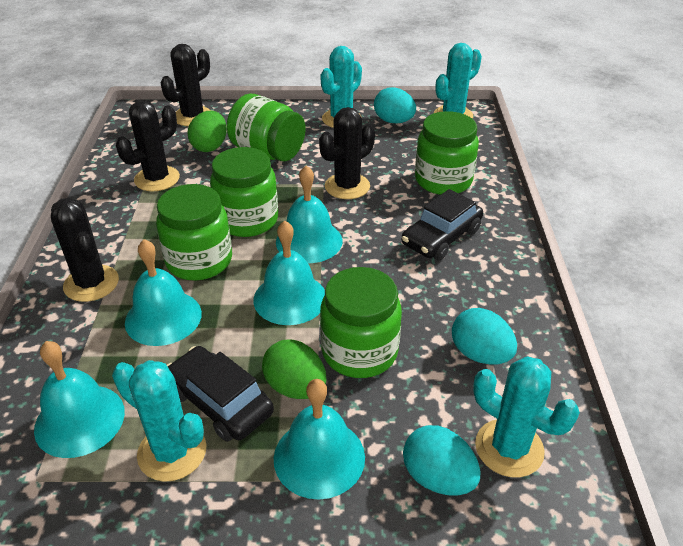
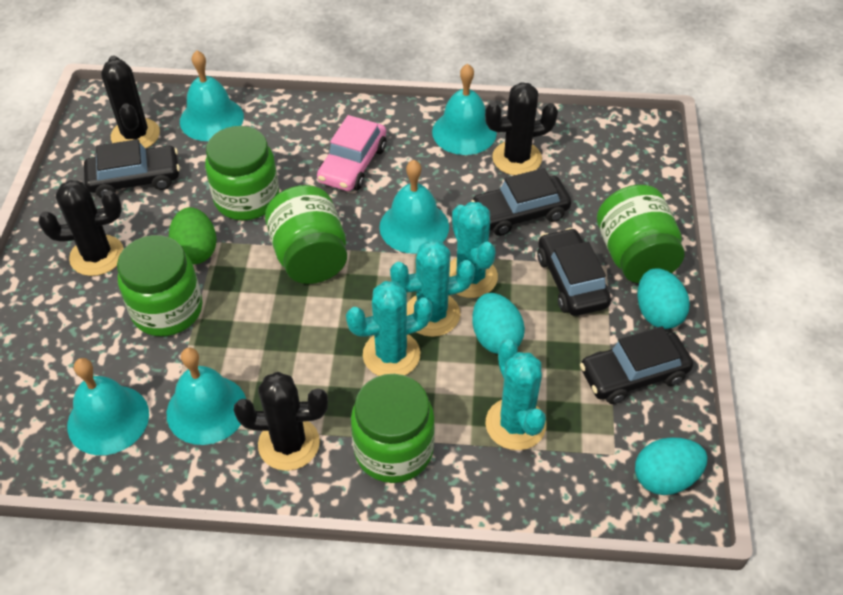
black car: [167,346,274,442] [402,189,483,260] = 2 -> [84,139,180,198] [471,168,571,236] [537,228,611,316] [580,326,693,404] = 4
green egg: [187,111,227,152] [262,339,326,399] = 2 -> [168,207,217,264] = 1
pink car: none = 0 -> [317,115,386,191] = 1

